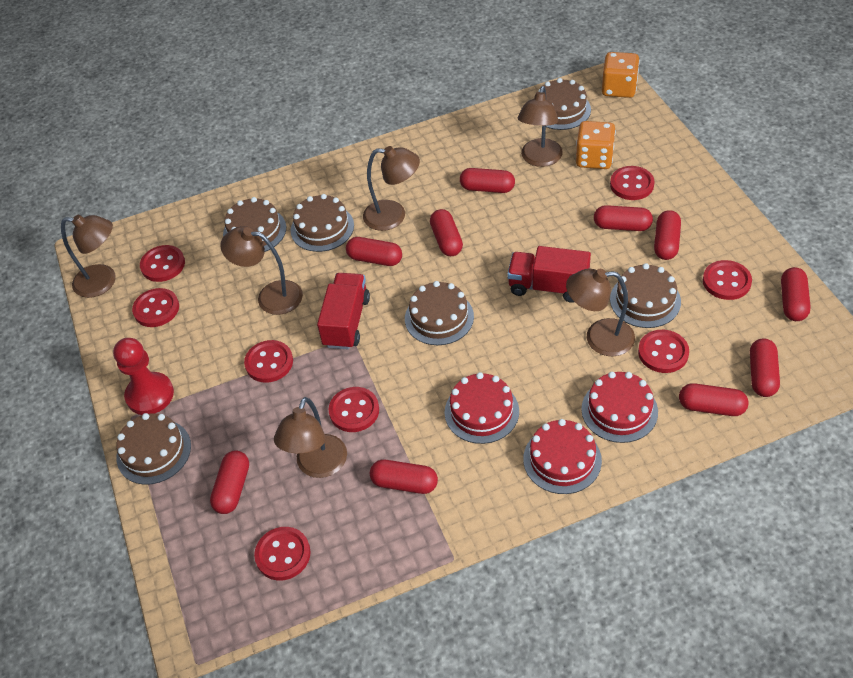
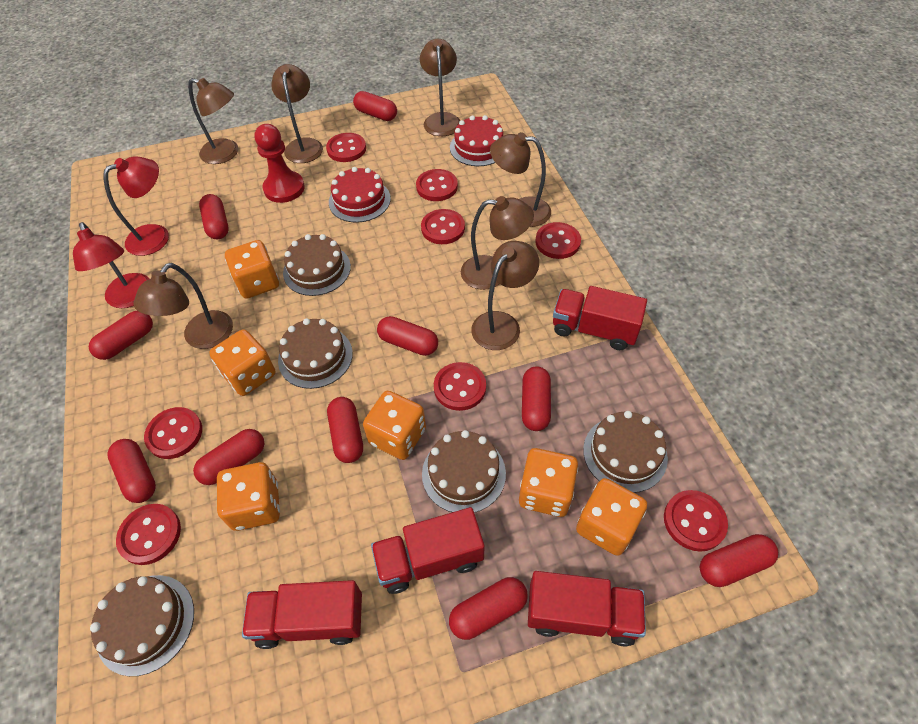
brown cake: [116,413,191,485] [223,197,286,252] [291,194,354,252] [405,281,474,345] [538,78,591,130] [610,263,681,328] = 6 -> [90,575,194,676] [278,318,353,389] [283,234,351,296] [422,430,506,513] [583,411,668,493] = 5
brown lamp: [61,215,116,298] [221,226,303,315] [274,397,347,478] [363,146,420,231] [518,86,563,167] [566,269,635,356] = 6 -> [133,263,233,349] [188,78,238,164] [271,64,323,163] [420,39,460,136] [461,196,534,290] [471,241,539,350] [490,132,551,227] = 7
orange dice: [576,121,616,169] [602,52,640,98] = 2 -> [209,329,275,396] [217,462,280,531] [225,240,279,299] [363,391,426,460] [519,448,578,517] [576,478,647,556] = 6
red cake: [445,372,519,444] [523,419,602,494] [581,372,658,443] = 3 -> [329,167,391,223] [450,115,503,166] = 2
red lamp: none = 0 -> [73,222,150,308] [103,156,169,256] = 2
red truck: [317,273,370,350] [507,246,591,303] = 2 -> [242,580,362,649] [371,507,485,594] [528,571,646,646] [553,286,647,350] = 4

